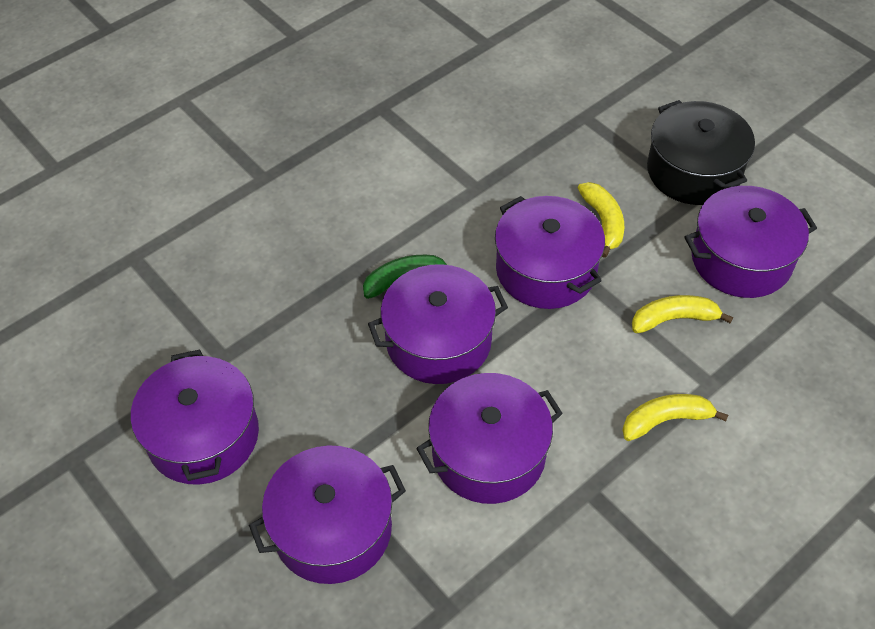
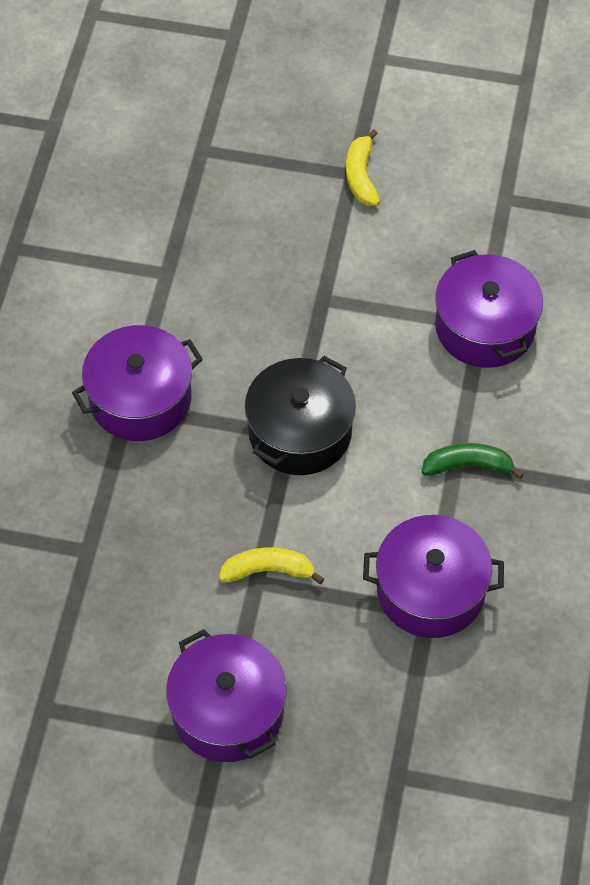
purple pot: [131,349,259,485] [249,445,406,584] [368,264,508,384] [416,373,563,504] [495,196,605,309] [684,186,817,298] = 6 -> [72,325,203,441] [166,629,287,762] [363,515,504,638] [435,250,543,368] = 4
yellow banana: [578,182,624,258] [622,394,728,441] [632,295,733,333] = 3 -> [219,548,324,584] [346,130,380,206] = 2

